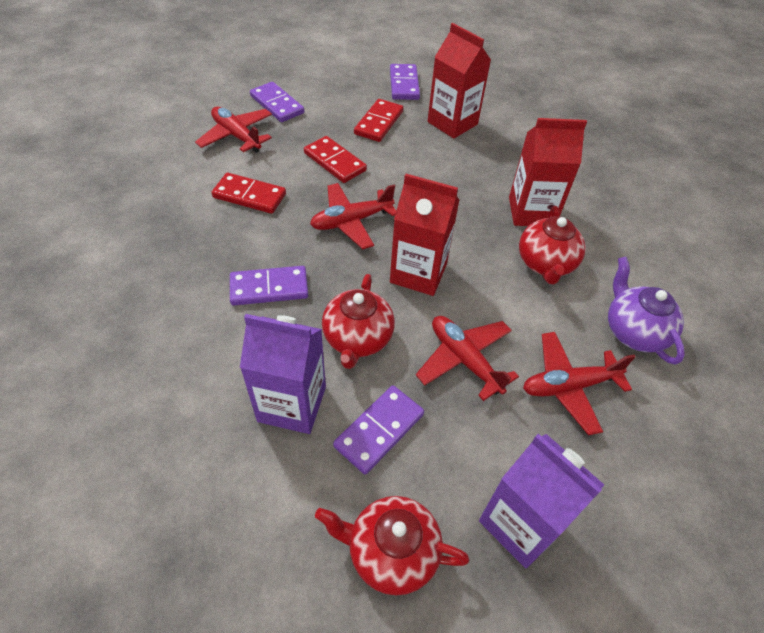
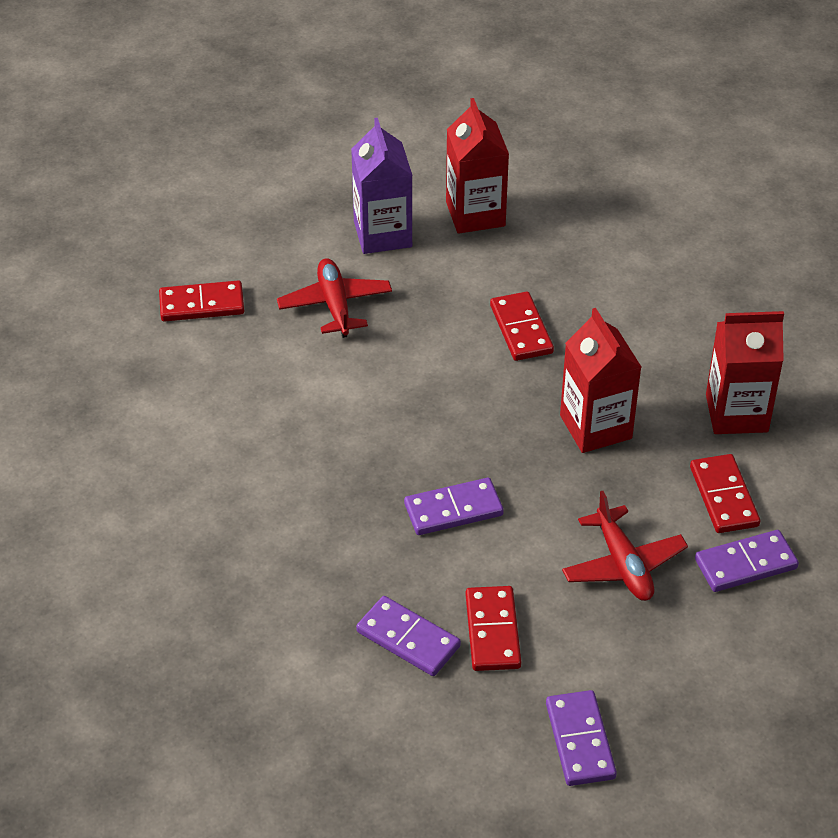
purple carton: [240,314,326,434] [479,434,604,568] = 2 -> [351,118,412,254] = 1
purple teapot: [608,257,685,365] = 1 -> none = 0
red domino: [211,173,286,214] [304,136,367,183] [354,99,403,142] = 3 -> [159,280,244,322] [466,586,521,671] [490,292,554,361] [690,454,760,533] = 4
red plane: [195,106,272,153] [310,183,396,249] [416,316,519,401] [523,332,636,435] = 4 -> [277,258,392,338] [562,491,688,601] = 2
red teapot: [315,496,470,595] [322,274,395,369] [519,206,586,285] = 3 -> none = 0

